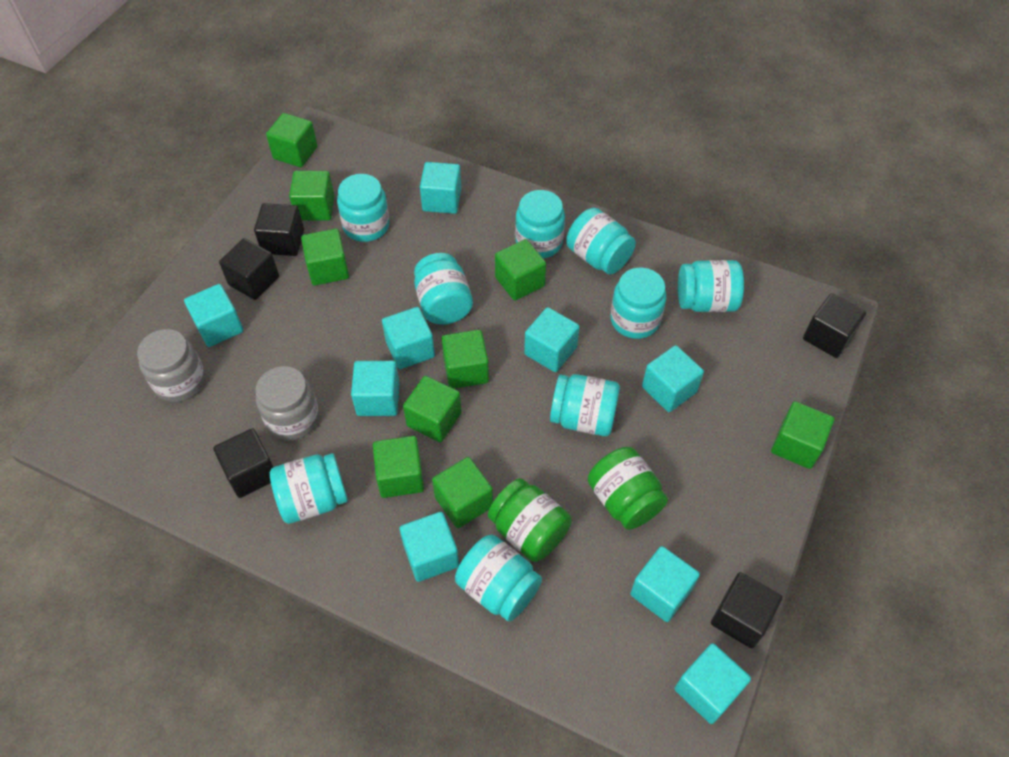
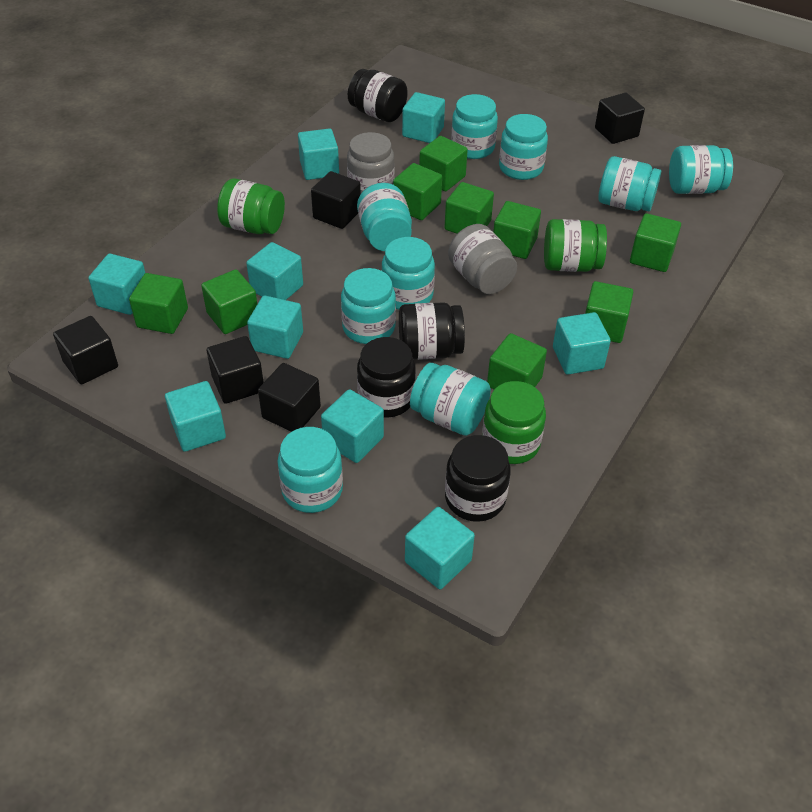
black jar: none = 0 -> [348,69,408,122] [357,337,416,418] [399,302,465,360] [445,435,511,522] = 4
green jar: [488,478,572,562] [588,447,668,530] = 2 -> [217,178,285,234] [482,381,546,464] [544,219,607,272] = 3

